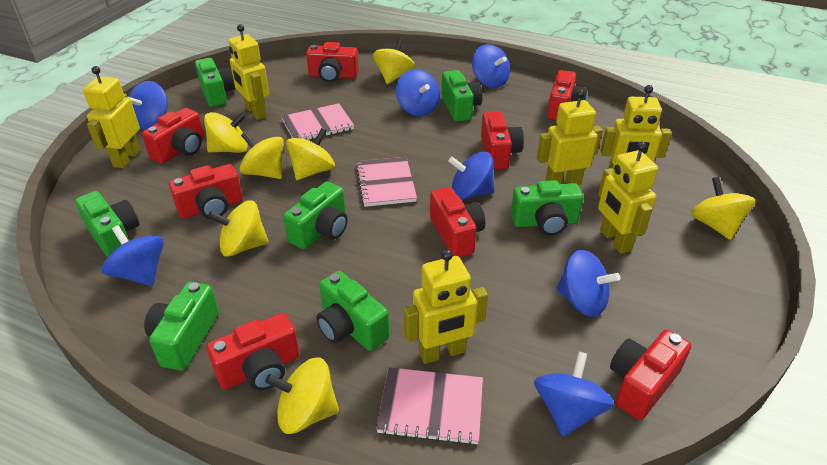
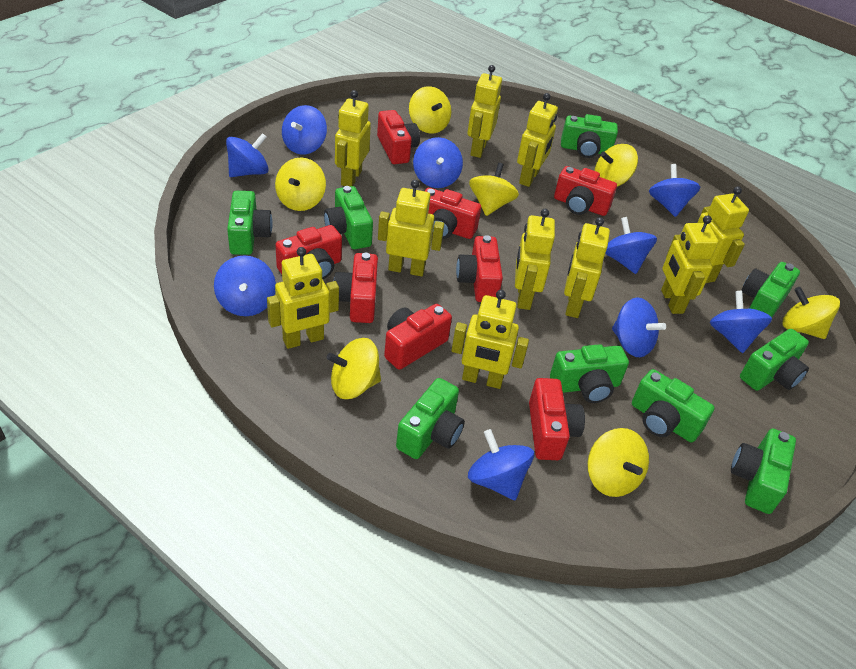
blue spinning top: [102,225,164,286] [128,81,167,130] [396,69,440,116] [448,152,495,200] [472,44,510,88] [534,351,614,437] [557,250,620,317] = 7 -> [214,255,276,316] [226,133,269,177] [282,105,327,155] [413,137,463,188] [468,429,534,500] [605,217,657,274] [612,298,666,357] [649,164,700,217] [710,291,772,353] = 9
green camera: [75,191,139,258] [144,282,219,371] [195,58,236,107] [283,182,348,249] [316,271,389,351] [442,70,483,122] [511,180,583,235] = 7 -> [227,191,273,255] [324,186,373,249] [396,378,465,459] [550,344,629,403] [561,114,618,158] [632,369,715,442] [731,428,796,514] [740,329,809,391] [741,262,800,318] = 9
pink notebook: [281,103,354,140] [356,157,417,207] [376,367,483,445] = 3 -> none = 0
yellow robot: [83,66,140,168] [229,24,270,120] [404,249,488,364] [537,89,603,186] [598,142,658,254] [601,85,672,169] = 6 -> [267,247,339,349] [335,90,371,186] [378,180,444,277] [451,290,529,389] [467,65,502,158] [515,209,555,310] [517,93,558,187] [564,217,610,318] [661,215,718,314] [697,186,749,283] = 10

